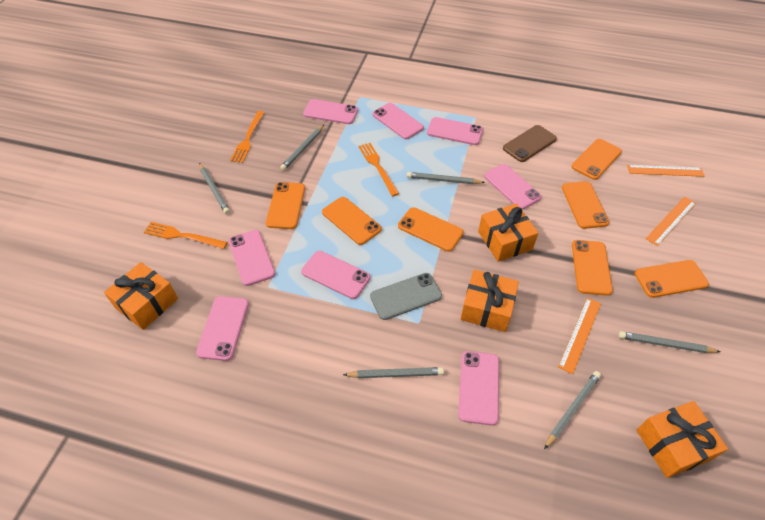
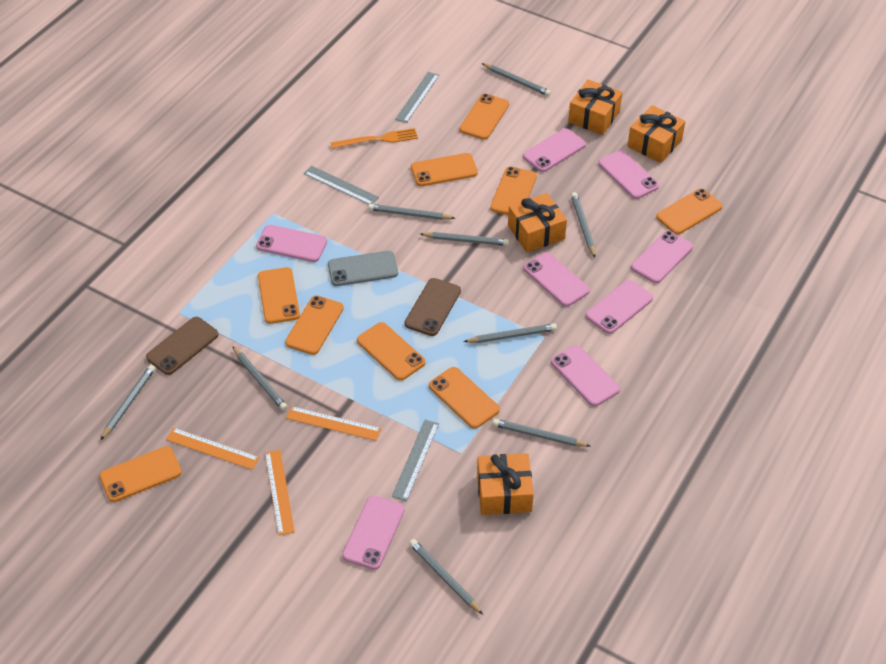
brown phone: [503,125,557,162] = 1 -> [146,317,219,375] [404,278,461,336] = 2
grey pencil: [199,163,230,214] [280,125,324,171] [343,367,444,378] [407,172,485,184] [544,371,601,449] [618,331,721,353] = 6 -> [101,365,155,440] [232,346,288,411] [368,204,455,220] [409,539,483,615] [420,232,509,246] [463,323,557,343] [482,63,551,96] [492,419,590,447] [571,192,596,257] = 9
grey ruler: none = 0 -> [304,166,379,204] [392,420,439,501] [395,72,439,123] = 3
orange fork: [144,222,228,249] [230,111,265,163] [358,143,399,196] = 3 -> [331,128,418,149] = 1
orange phone: [266,182,305,229] [322,197,382,245] [398,207,464,252] [562,181,609,229] [572,139,622,180] [572,240,613,296] [635,260,709,298] = 7 -> [99,446,182,502] [258,267,300,324] [285,295,344,355] [357,322,425,381] [411,153,478,186] [429,367,500,429] [459,94,509,140] [490,167,537,215] [656,189,723,234] = 9

